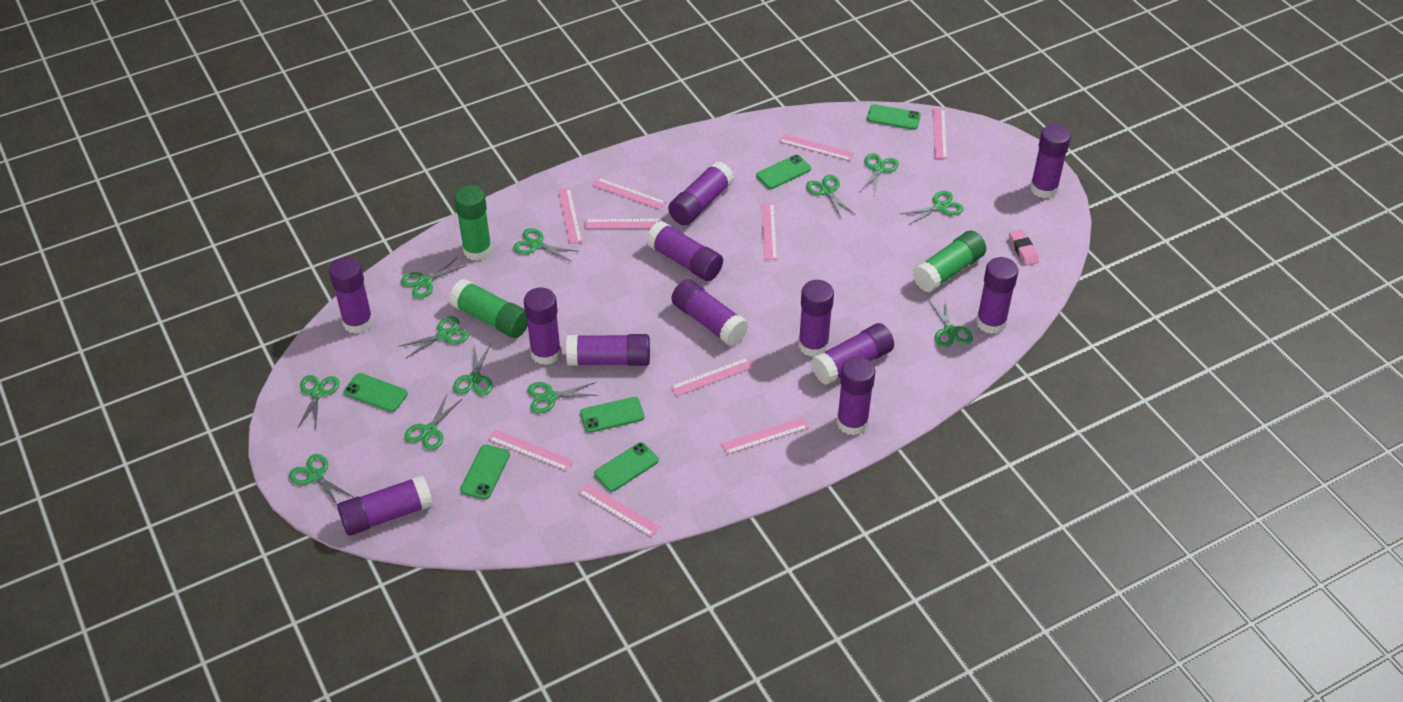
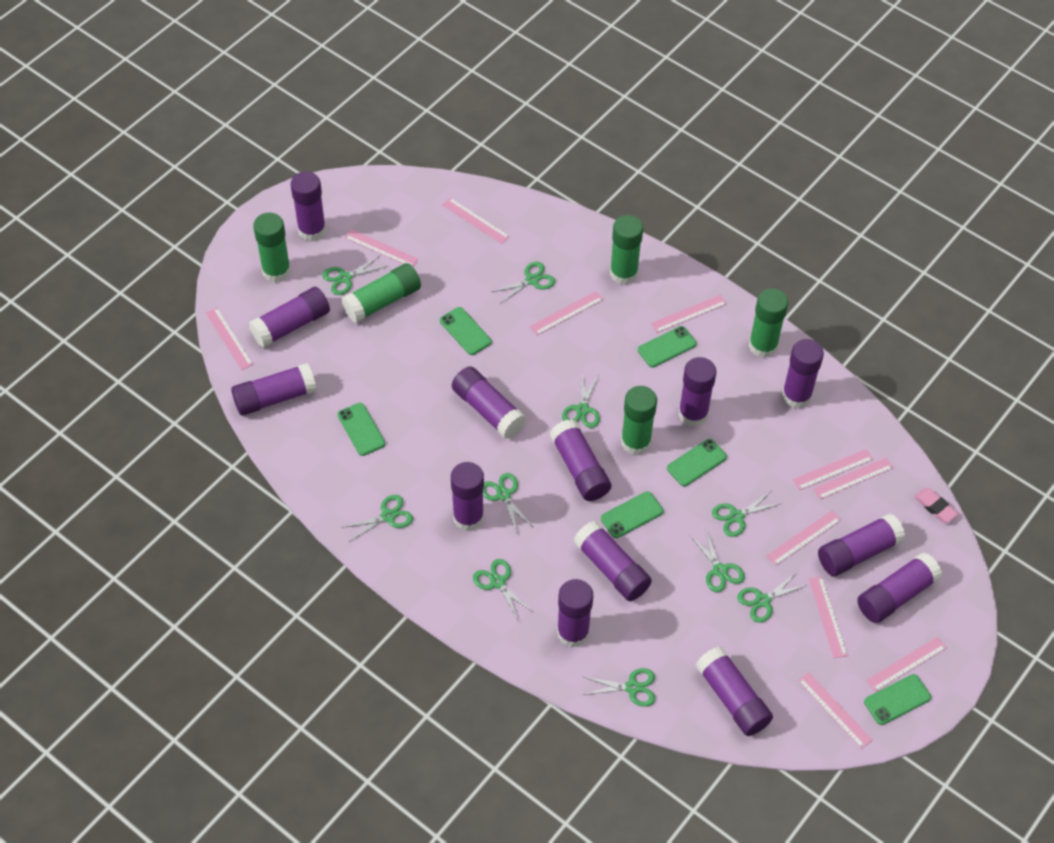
green glue stick: [449,279,528,338] [454,185,492,261] [912,230,986,293] = 3 -> [253,212,291,283] [341,263,421,323] [610,215,643,285] [621,386,657,455] [749,288,788,358] = 5
green scissors: [289,454,353,505] [297,375,339,430] [398,316,468,358] [401,257,467,298] [404,394,462,450] [453,344,493,395] [513,228,579,262] [527,382,598,413] [806,175,856,218] [860,153,899,196] [901,191,963,225] [928,299,973,348] = 12 -> [322,256,388,295] [341,495,413,542] [473,559,534,622] [483,473,533,533] [492,262,555,304] [562,373,600,428] [583,668,655,707] [690,528,745,592] [712,491,782,537] [737,572,807,623] = 10
pink ruler: [488,429,573,471] [558,188,582,244] [578,483,660,537] [585,219,665,229] [592,178,666,210] [671,357,754,396] [721,417,809,454] [761,203,777,260] [779,134,854,161] [933,108,947,159] = 10 -> [205,307,253,370] [344,229,419,267] [442,198,510,244] [530,291,603,335] [651,294,727,333] [766,511,841,566] [793,449,873,490] [798,672,872,749] [809,576,848,658] [813,458,893,499] [866,637,947,692] = 11
purple glue stick: [329,257,373,334] [337,475,433,536] [524,287,561,365] [566,334,650,366] [646,221,723,281] [668,161,734,225] [671,279,748,346] [799,280,834,357] [811,323,894,385] [837,357,875,435] [976,257,1018,334] [1030,124,1071,198] = 12 -> [231,363,317,416] [249,287,330,348] [291,171,326,241] [451,462,484,531] [452,366,526,439] [550,419,611,501] [557,579,593,647] [573,521,652,601] [678,357,716,427] [695,646,773,736] [782,339,824,408] [818,513,905,576] [857,552,942,623] = 13

